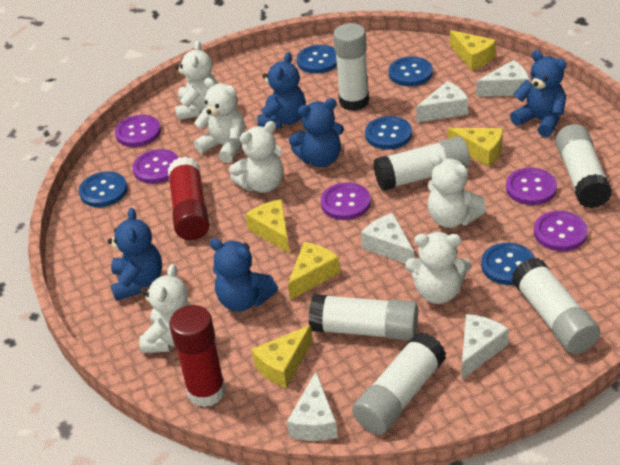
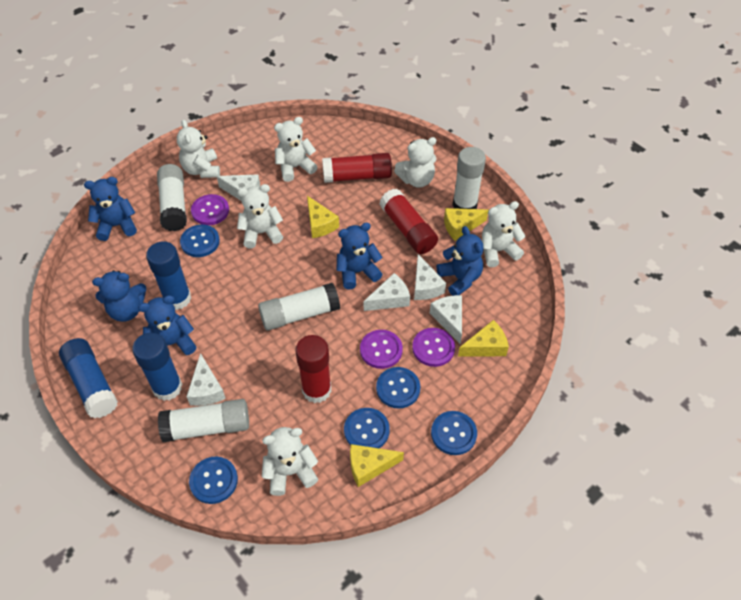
blue glue stick: none = 0 -> [59,338,118,418] [132,333,182,401] [146,241,191,310] = 3
purple button: [115,115,161,147] [133,149,179,184] [321,182,371,220] [506,168,557,205] [534,211,588,251] = 5 -> [191,194,229,225] [360,330,403,369] [412,328,455,367] = 3
red glue stick: [168,157,209,240] [169,305,226,407] = 2 -> [295,335,331,403] [322,153,392,183] [380,189,438,254] = 3
white glue stick: [309,294,418,341] [333,23,369,111] [352,332,446,435] [373,136,470,191] [511,258,600,354] [555,124,612,208] = 6 -> [157,164,187,231] [158,399,249,442] [258,283,340,330] [453,147,486,209] = 4
yellow cheese: [245,199,290,254] [252,325,313,388] [288,242,340,300] [448,128,503,167] [450,30,496,70] = 5 -> [307,196,339,238] [350,444,404,487] [444,208,489,241] [458,320,509,357] = 4

